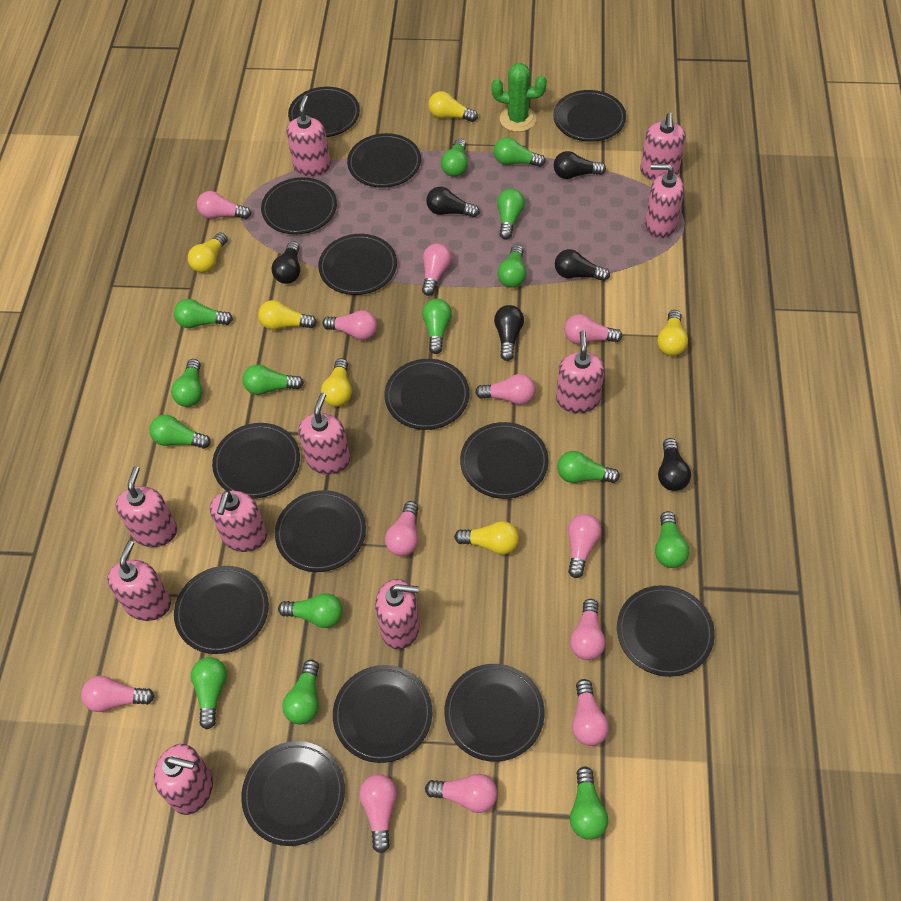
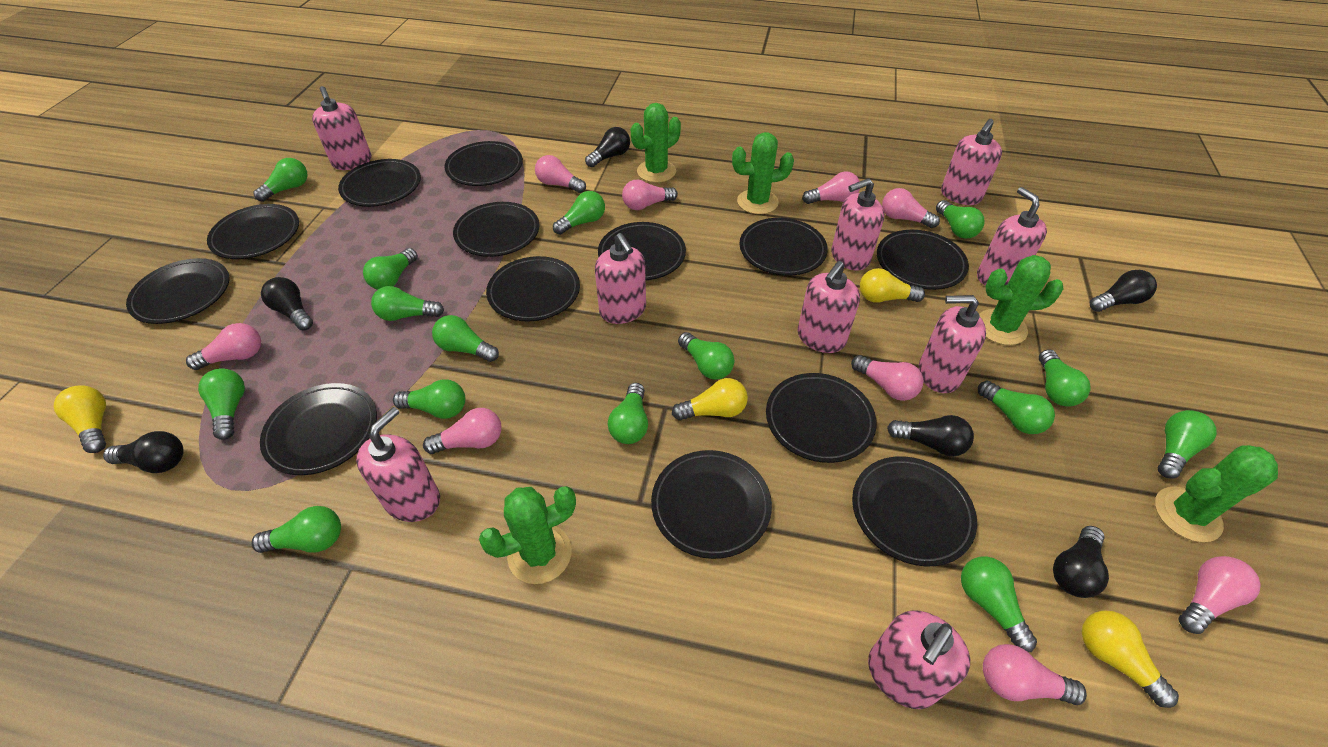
black plate: [174,566,269,654] [212,423,300,499] [241,741,345,846] [261,177,337,235] [275,490,366,572] [288,87,360,137] [318,234,397,295] [333,665,432,763] [347,133,421,188] [384,359,469,430] [444,664,545,762] [460,422,549,499] [553,90,626,142] [617,585,715,677] = 14 -> [126,258,229,324] [207,204,299,259] [260,383,377,475] [338,159,421,207] [444,141,523,186] [453,202,539,257] [486,256,580,321] [598,222,686,280] [651,450,772,559] [740,218,828,276] [766,373,877,463] [852,456,977,566] [877,230,969,290] = 13
green cactus: [491,63,547,132] = 1 -> [479,486,576,584] [631,103,681,183] [732,132,794,214] [979,255,1064,345] [1155,445,1278,542] = 5
pink light bulb: [81,676,154,712] [197,191,251,219] [322,310,377,340] [360,774,397,853] [385,501,419,556] [422,243,452,296] [425,774,497,813] [475,374,536,405] [564,314,622,344] [568,514,601,578] [570,599,605,660] [572,679,609,746] = 12 -> [186,323,261,370] [423,408,501,454] [535,155,586,193] [622,180,678,210] [802,171,860,204] [851,355,924,401] [882,188,940,228] [983,644,1087,705] [1178,556,1261,634] = 9
pink soap dispenser: [107,541,171,621] [116,466,177,547] [154,744,213,815] [210,490,267,552] [286,95,331,176] [298,393,350,475] [375,579,420,649] [556,330,605,414] [640,113,686,181] [645,164,684,238] = 10 -> [312,86,371,170] [356,407,440,522] [595,233,646,324] [797,261,860,353] [831,178,884,271] [868,610,970,709] [919,295,986,393] [941,119,1002,205] [977,187,1047,286] = 9
yellow light bulb: [188,232,227,273] [258,300,317,330] [321,358,352,407] [428,91,478,122] [454,521,519,555] [657,310,688,356] = 6 -> [54,385,106,453] [672,378,748,421] [860,268,925,303] [1082,610,1179,708] = 4

